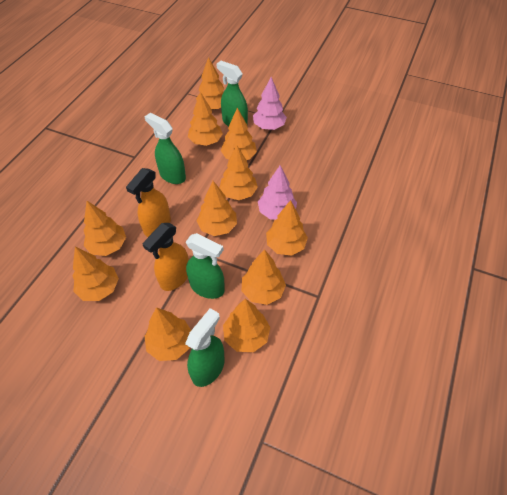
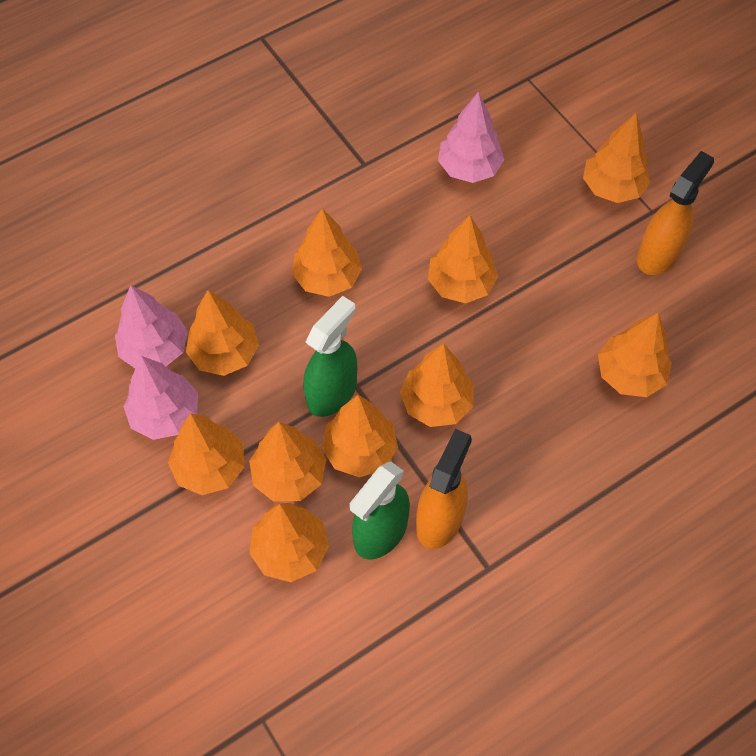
green spray bottle: [145,113,186,184] [185,308,225,387] [186,233,225,299] [216,61,248,127] = 4 -> [303,296,357,417] [349,461,410,560] = 2
orange tree: [73,247,119,301] [84,201,126,256] [145,307,191,361] [188,92,223,146] [196,57,224,110] [197,181,237,236] [219,145,258,200] [221,108,257,160] [223,299,270,352] [242,249,286,305] [266,200,308,256] = 11 -> [168,413,245,495] [186,290,259,376] [249,422,326,502] [249,503,329,582] [292,208,362,297] [322,395,398,477] [400,343,474,427] [428,215,498,303] [583,112,650,203] [598,313,672,397] = 10
pink tree: [253,77,287,130] [258,165,297,220] = 2 -> [115,285,188,369] [123,356,198,440] [438,92,504,183] = 3

